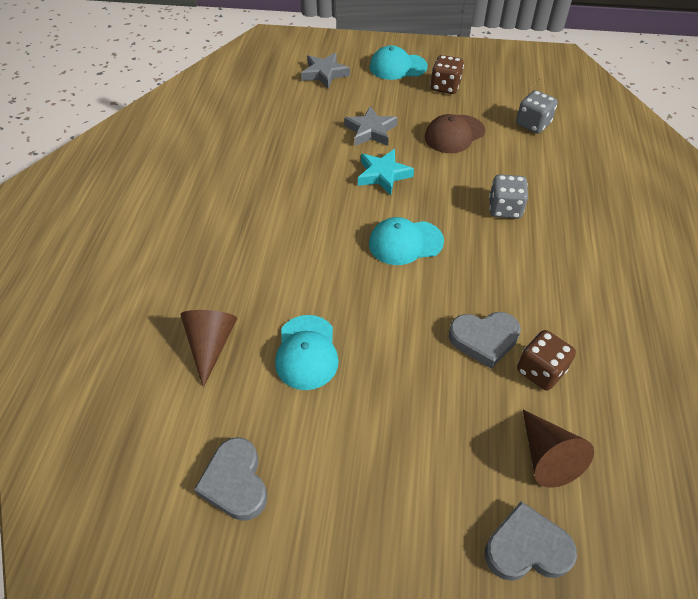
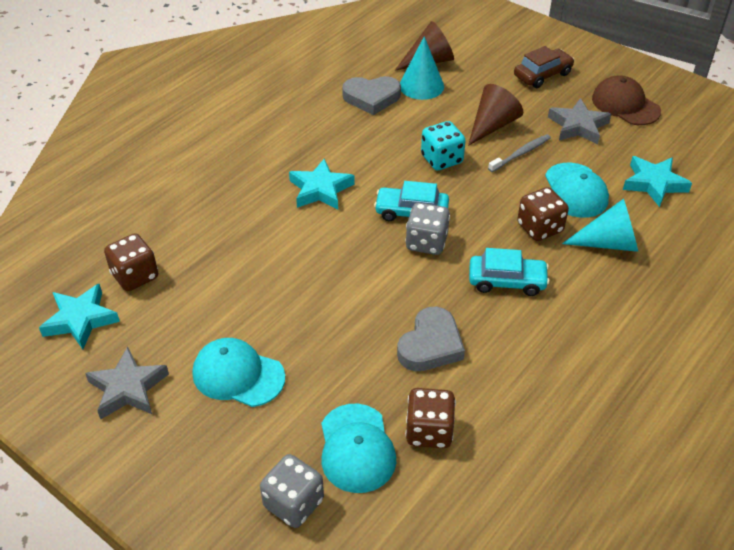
brown car: none = 0 -> [514,46,574,88] = 1
brown dice: [430,55,464,94] [517,330,576,391] = 2 -> [104,233,158,291] [405,388,456,448] [517,187,569,241] = 3
grey heart: [194,437,267,521] [449,312,521,369] [485,501,577,581] = 3 -> [342,76,401,115] [397,307,465,371] = 2
grey toothbrush: none = 0 -> [488,134,551,172] = 1
turquoise car: none = 0 -> [374,181,449,221] [469,248,550,296] = 2
turquoise cone: none = 0 -> [400,36,444,100] [562,199,638,252] = 2
turquoise dice: none = 0 -> [421,121,466,170] = 1
turquoise star: [358,149,414,195] = 1 -> [39,284,120,349] [289,159,355,210] [623,156,692,207] = 3

